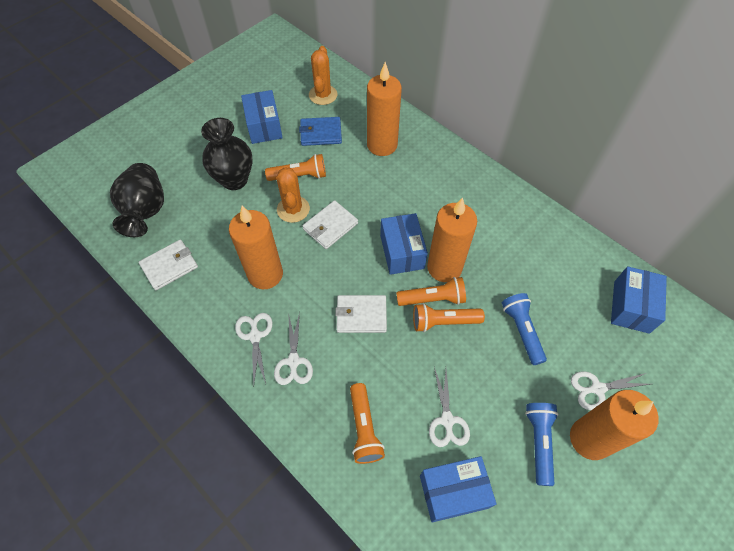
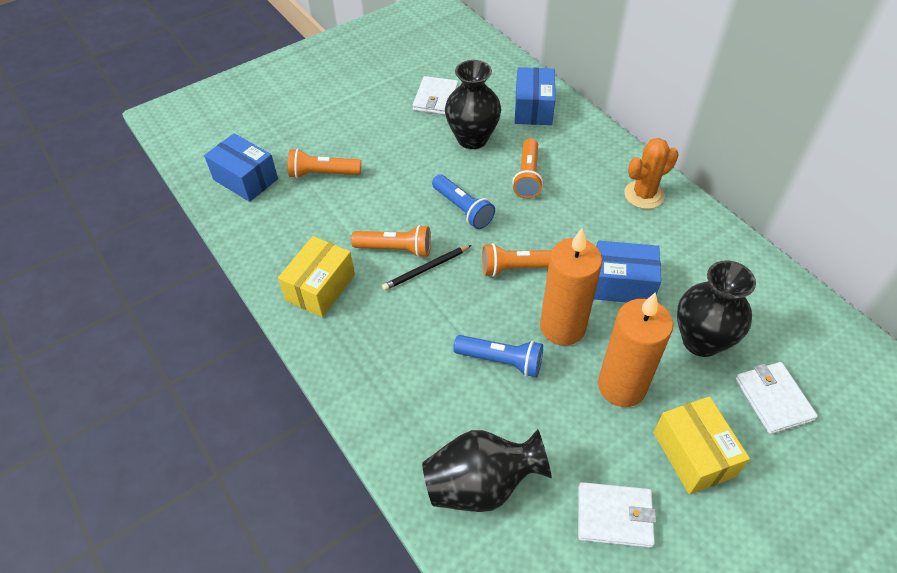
black pencil: none = 0 -> [382,245,471,290] = 1
black vase: [110,163,164,237] [201,118,252,190] = 2 -> [422,429,552,512] [445,60,501,149] [677,260,756,357] = 3
blue box: [241,90,283,144] [380,213,428,275] [420,456,497,522] [611,266,667,334] = 4 -> [204,133,278,202] [515,67,555,125] [594,240,661,303] = 3
blue wallet: [299,117,342,146] = 1 -> none = 0
orange cactus: [276,166,310,223] [309,46,337,105] = 2 -> [624,138,679,209] = 1
orange candle: [229,206,283,289] [367,62,402,156] [427,197,477,282] [570,390,659,460] = 4 -> [540,228,602,345] [598,292,673,407] = 2
white scissors: [235,313,272,385] [274,312,313,385] [429,367,470,447] [571,372,650,410] = 4 -> none = 0
yellow box: none = 0 -> [278,236,355,317] [653,396,750,495] = 2

